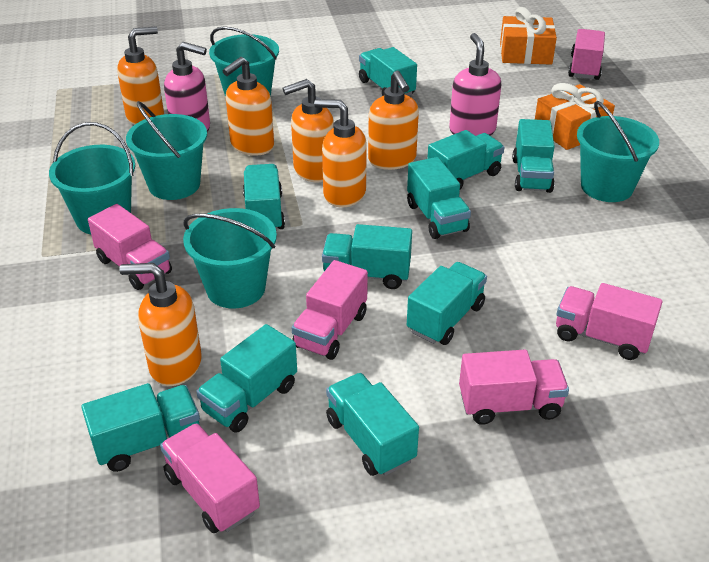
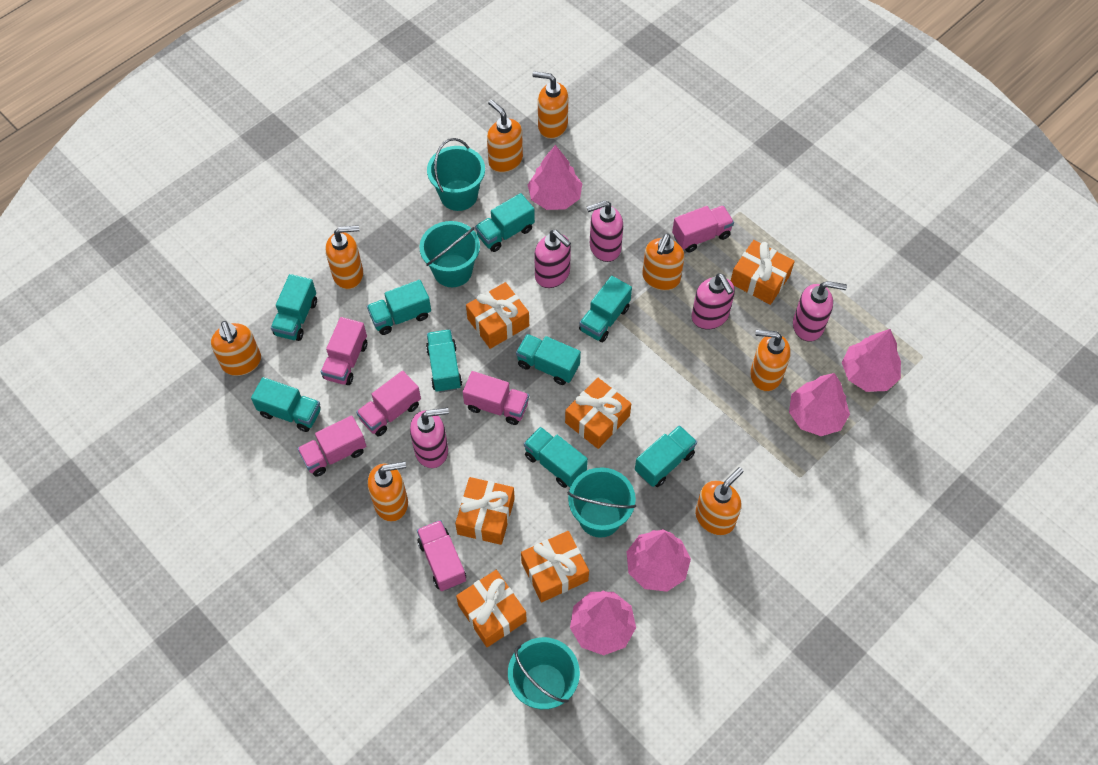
orange gift: [500,7,557,65] [535,83,615,150] = 2 -> [455,477,515,545] [456,570,527,647] [466,282,529,349] [521,531,589,603] [565,377,631,449] [731,240,795,305] = 6
orange soap dispenser: [117,26,164,125] [119,263,202,386] [222,57,274,156] [283,79,334,182] [314,99,367,208] [368,71,419,170] = 6 -> [211,321,261,376] [326,225,363,289] [368,461,408,522] [487,100,523,173] [533,71,568,139] [642,234,685,290] [695,467,744,535] [750,330,791,391] = 8
pink soap dispenser: [164,42,210,132] [449,33,501,136] = 2 -> [410,408,449,468] [534,230,571,288] [587,200,623,262] [691,273,735,329] [793,281,847,342] = 5
pink tree: none = 0 -> [528,145,583,210] [570,591,636,655] [627,529,691,592] [789,373,850,436] [842,329,901,392] = 5
turquoise bucket: [49,122,135,234] [126,101,207,200] [183,208,277,309] [209,26,279,97] [577,101,659,202] = 5 -> [420,221,480,287] [427,138,485,211] [508,637,580,709] [568,467,636,538] = 4
turquoise truck: [81,383,200,472] [196,324,297,433] [243,164,285,231] [322,224,412,289] [326,373,419,476] [359,47,417,96] [407,157,471,239] [407,262,487,345] [427,130,505,190] [512,119,555,193] = 10 -> [251,377,320,432] [271,274,317,341] [367,280,431,335] [426,329,462,393] [475,193,535,252] [516,334,581,385] [524,427,588,488] [579,276,632,342] [635,425,697,487] = 9

